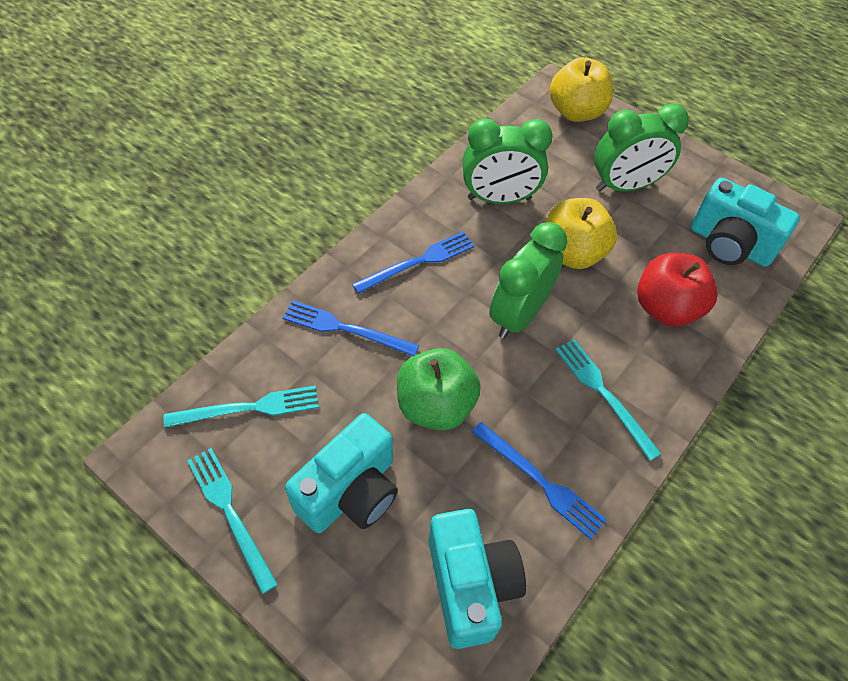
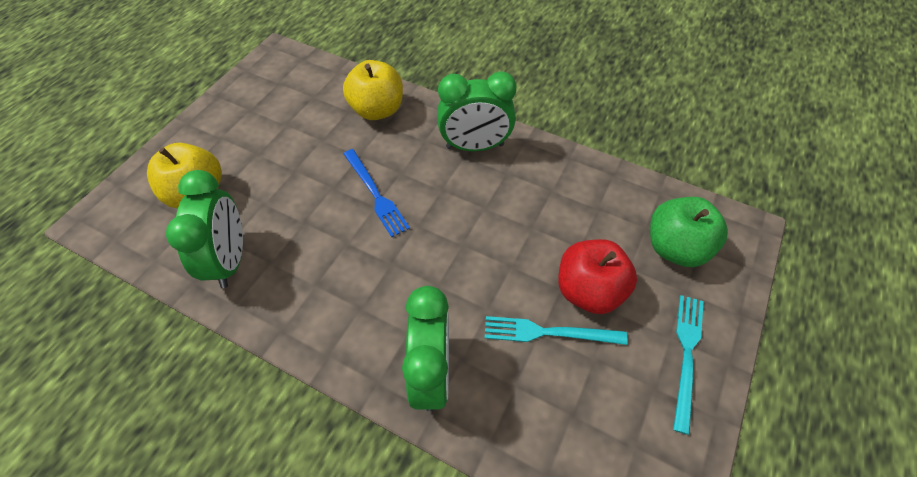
blue fork: [282,300,419,356] [352,232,475,294] [472,422,607,539] = 3 -> [343,149,410,237] = 1
turquoise camera: [285,413,398,533] [428,509,526,649] [691,178,800,267] = 3 -> none = 0
turquoise fork: [164,386,319,428] [187,448,278,594] [555,339,661,461] = 3 -> [485,316,628,345] [673,295,704,435] = 2

